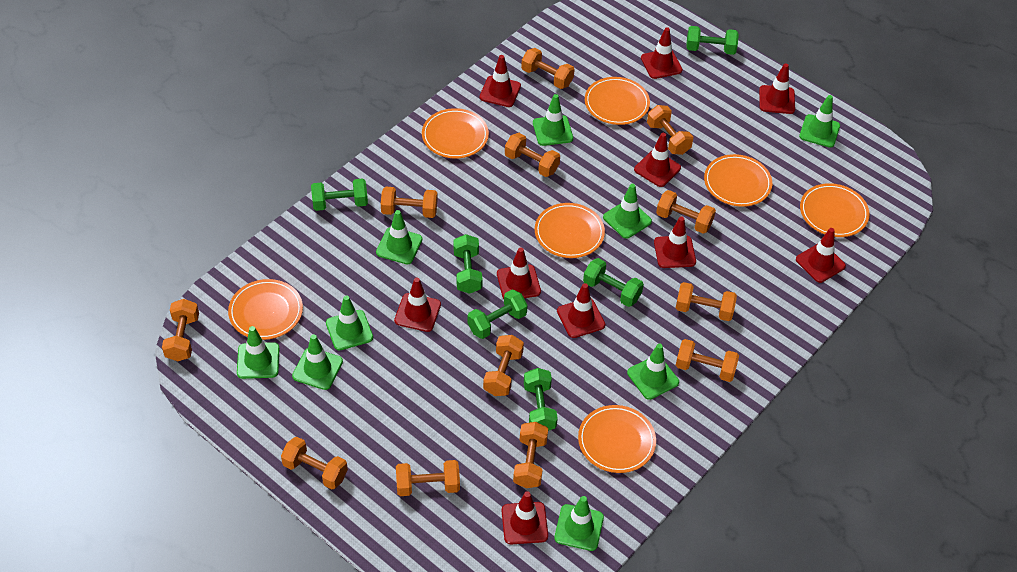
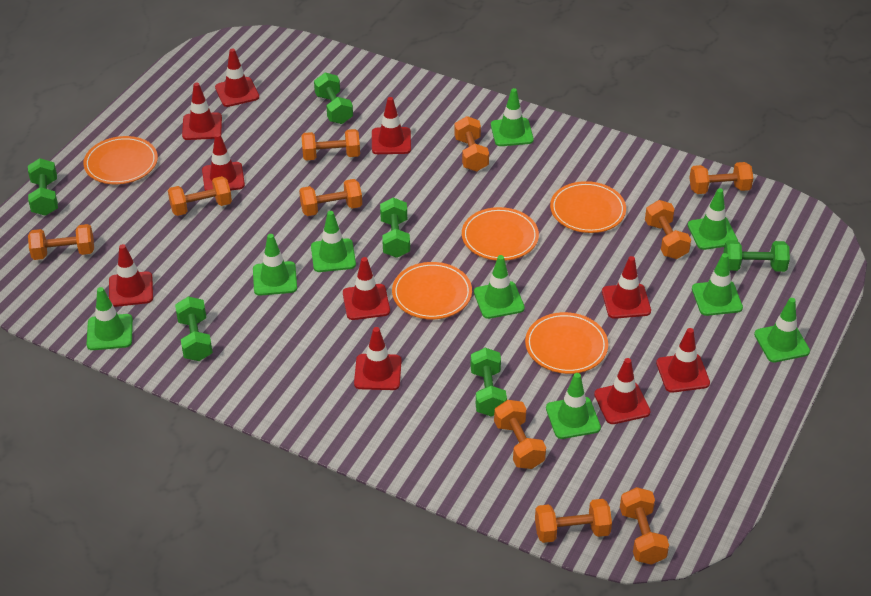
orange dumbbell: [162,299,199,361] [281,437,348,489] [381,187,437,218] [396,460,460,496] [483,335,524,396] [505,133,560,177] [513,422,548,488] [521,48,575,89] [647,105,693,155] [656,190,716,234] [676,282,737,321] [676,339,739,382] = 12 -> [28,224,94,260] [168,176,232,216] [299,179,362,216] [301,129,360,160] [454,116,489,172] [494,400,546,469] [535,499,612,543] [620,487,669,565] [645,200,691,259] [689,162,753,194] = 10
orange plate: [228,279,303,340] [422,108,489,158] [535,203,605,258] [578,405,656,473] [585,77,650,125] [704,154,772,207] [800,183,869,237] = 7 -> [83,136,158,184] [392,262,472,319] [462,207,539,261] [525,312,608,374] [550,181,626,233] = 5

